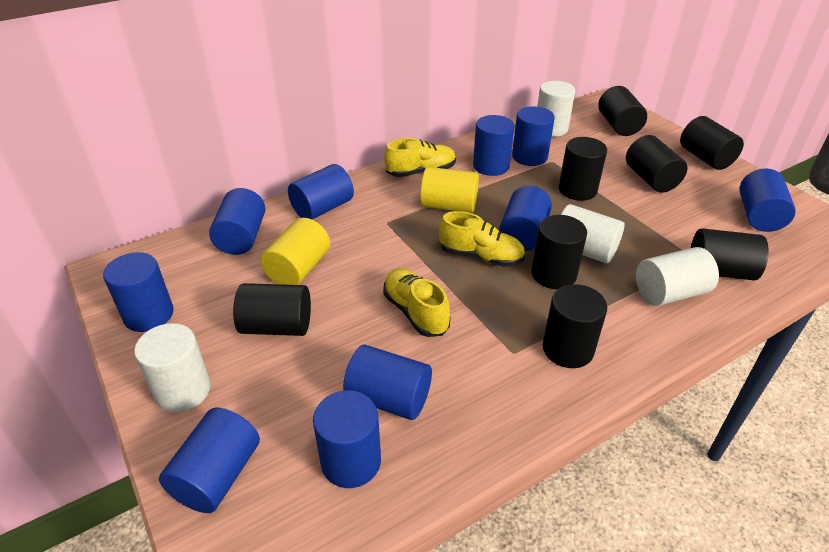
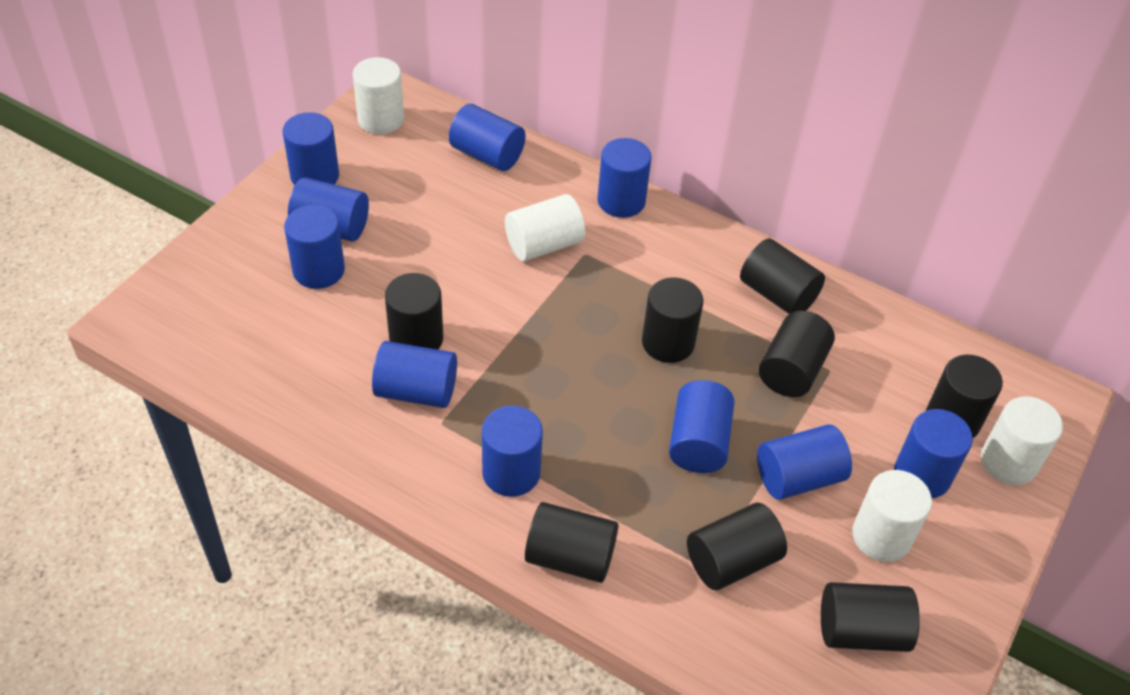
yellow cylinder: [260,218,330,285] [420,167,479,213] = 2 -> none = 0
yellow shoe: [383,268,450,337] [384,138,456,177] [439,211,525,267] = 3 -> none = 0

